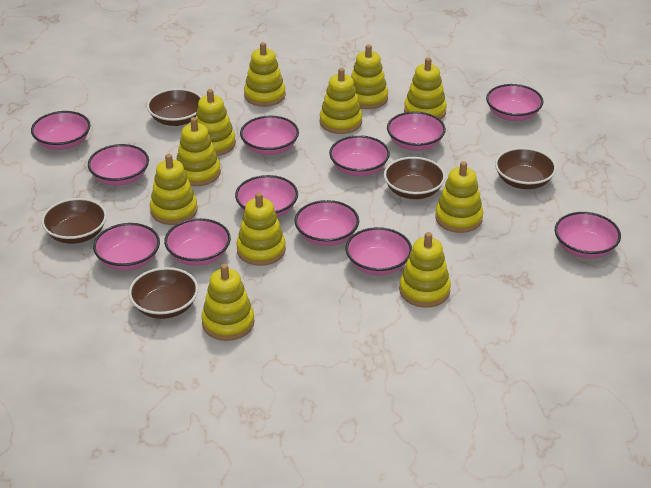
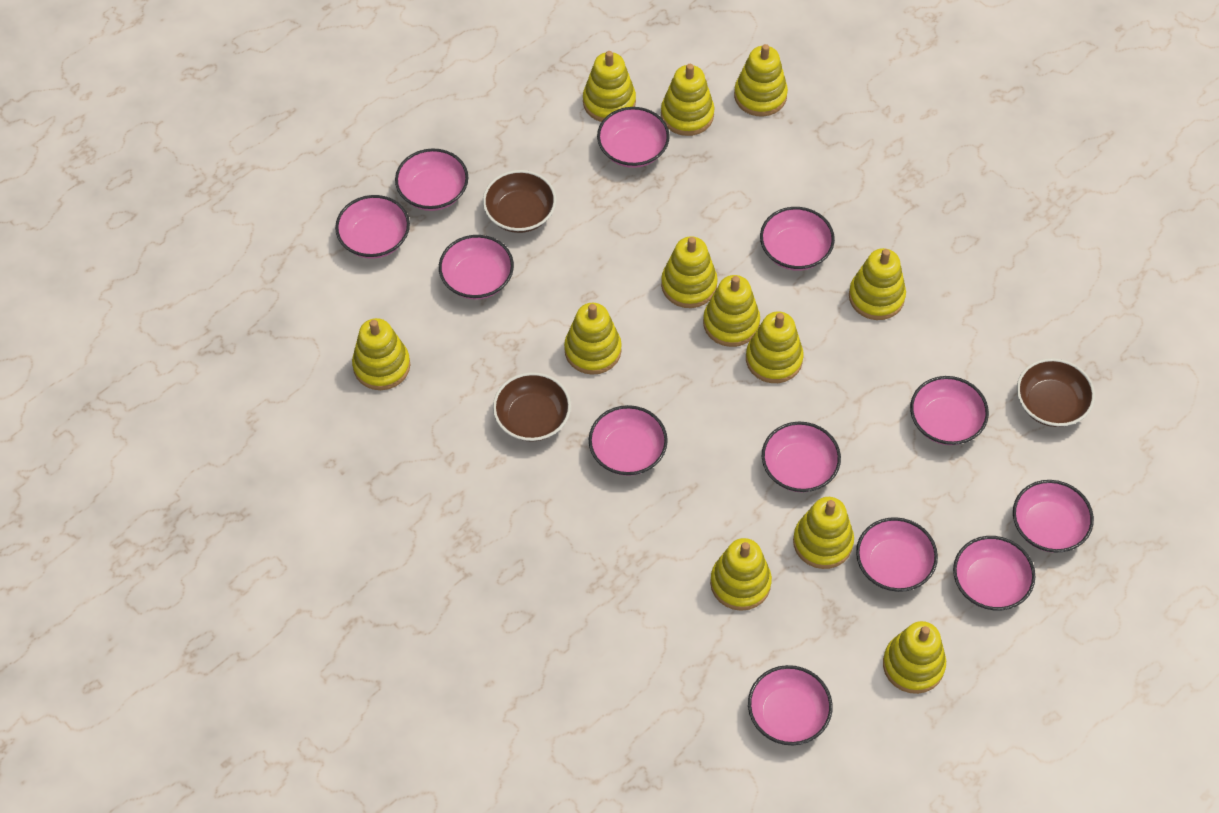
brown bowl: [41,198,107,244] [129,267,198,319] [147,88,202,126] [384,157,446,199] [495,147,557,189] = 5 -> [483,170,556,233] [493,372,571,442] [1017,358,1095,427] = 3
yellow stacking toy: [150,154,197,225] [177,117,221,186] [196,89,236,156] [201,264,254,341] [236,192,286,266] [244,42,286,107] [320,68,362,134] [351,45,388,109] [399,232,451,308] [404,57,447,120] [435,161,483,233] = 11 -> [352,318,410,390] [564,303,622,375] [583,51,636,122] [661,64,714,136] [661,236,718,308] [703,275,760,347] [710,538,772,611] [734,44,788,117] [746,311,804,383] [793,497,854,569] [849,248,906,320] [883,621,946,694] = 12

